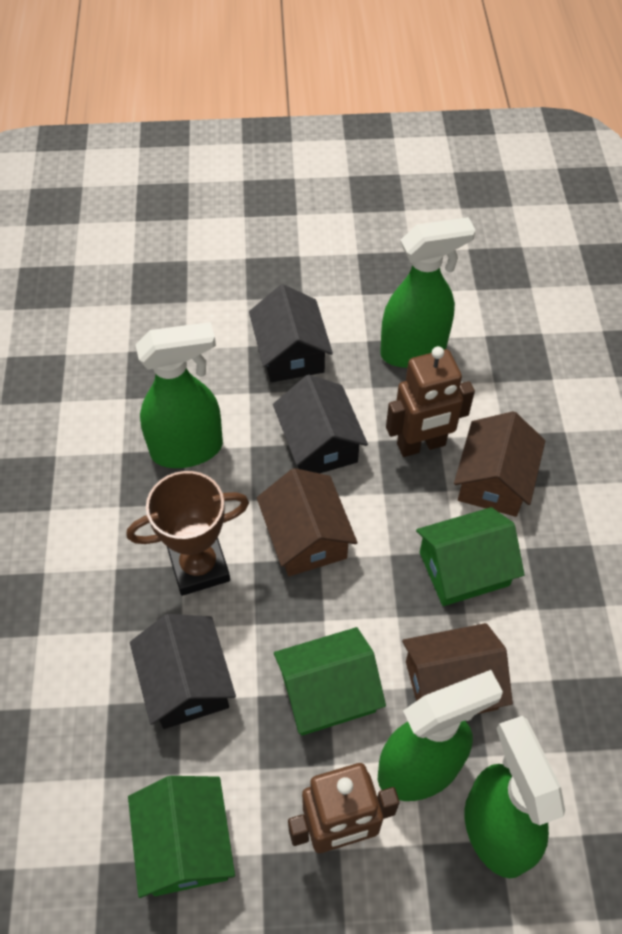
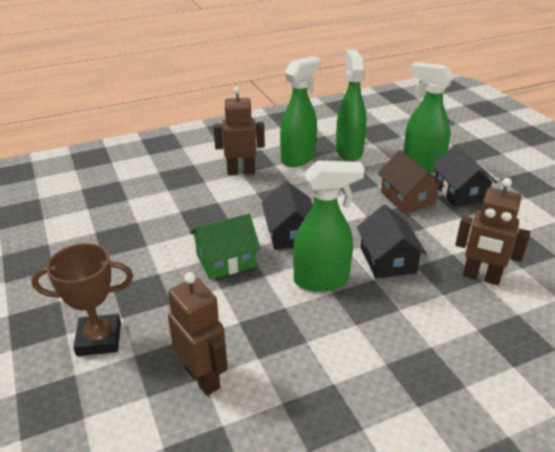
brown house: [257,468,358,576] [402,623,513,714] [454,411,545,517] = 3 -> [378,150,444,213] = 1
brown robot: [288,763,400,853] [386,346,475,457] = 2 -> [168,272,228,396] [213,87,265,175] [455,178,530,285] = 3
green house: [128,776,235,898] [274,627,386,736] [416,507,525,606] = 3 -> [190,214,261,279] = 1

